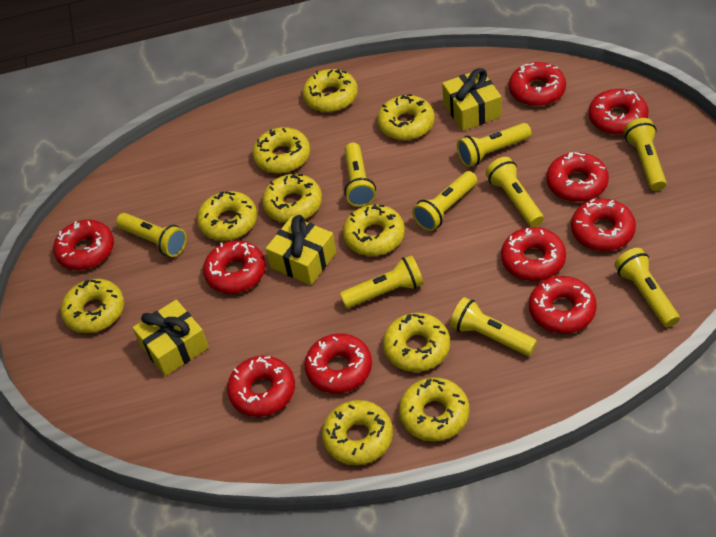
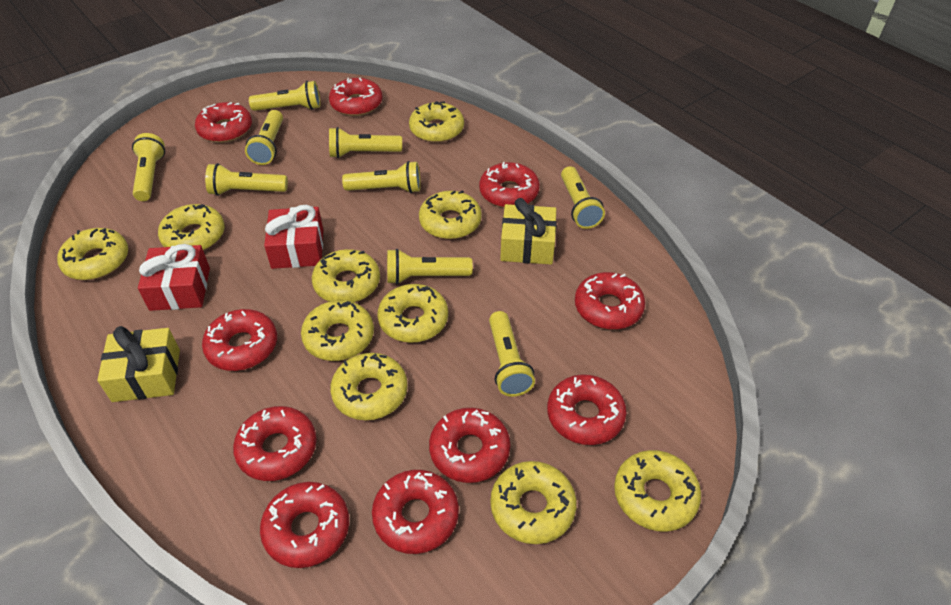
red gift: none = 0 -> [138,244,210,311] [264,205,323,269] = 2
yellow gift: [132,300,209,376] [266,215,336,285] [442,68,502,131] = 3 -> [97,326,180,402] [500,198,557,265] = 2

